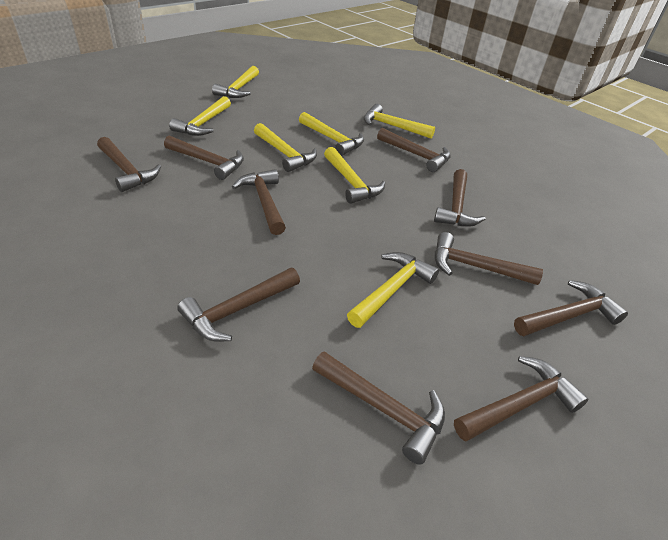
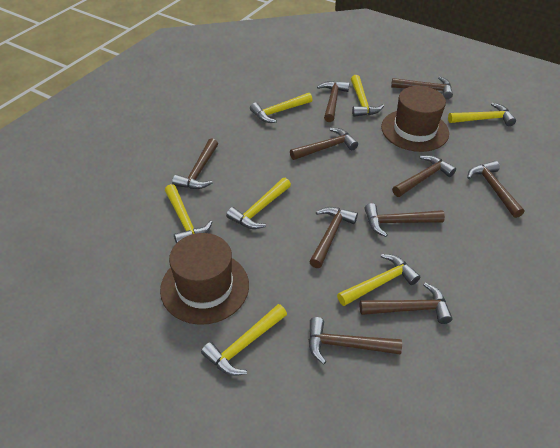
brown hat: none = 0 -> [160,233,249,325] [381,86,449,152] = 2

